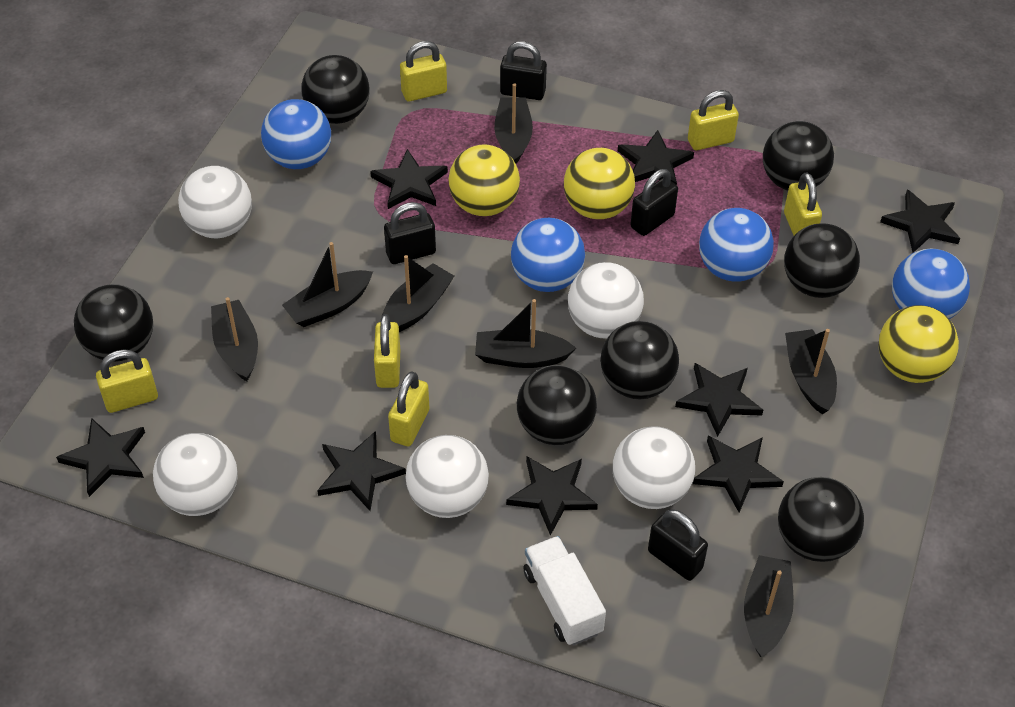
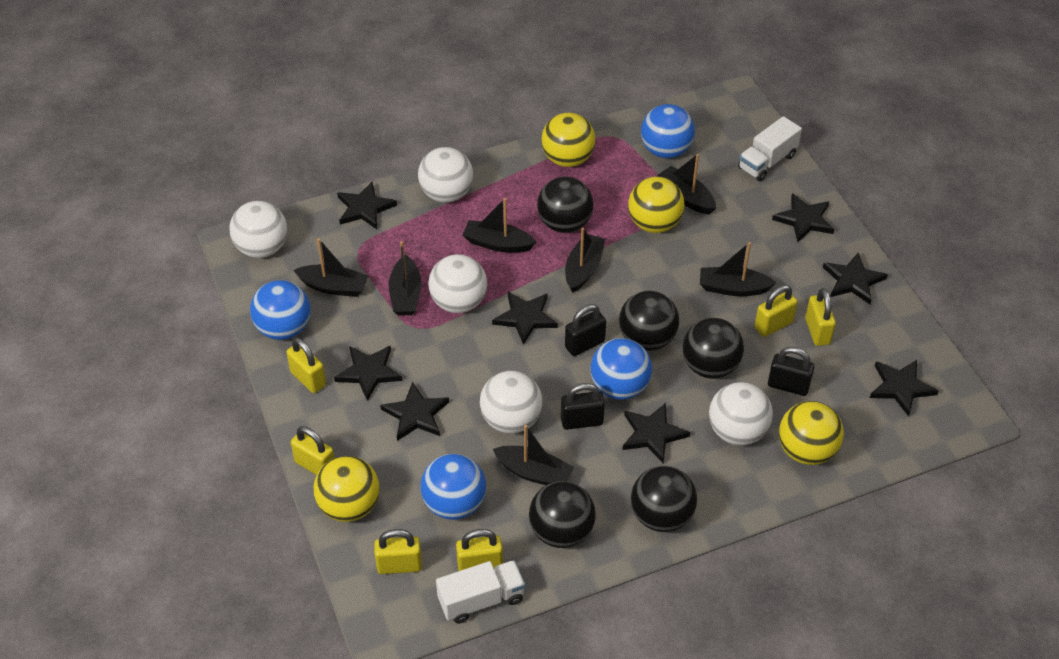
black ball: [74,284,153,362] [301,55,370,124] [517,365,597,445] [600,321,679,399] [763,121,834,191] [778,477,864,562] [784,223,860,298] = 7 -> [529,481,595,548] [537,177,593,233] [619,291,679,351] [631,466,697,532] [683,318,744,379] = 5
black padlock: [384,202,436,264] [500,41,547,100] [630,169,678,236] [648,509,708,581] = 4 -> [561,383,605,430] [565,304,606,356] [768,347,814,396] = 3
white truck: [523,536,606,645] = 1 -> [436,560,525,623] [738,116,802,181] = 2
yellow ball: [448,145,520,216] [564,148,635,219] [878,305,959,383] = 3 -> [314,456,380,522] [541,113,596,167] [628,177,685,233] [779,401,844,465] = 4

